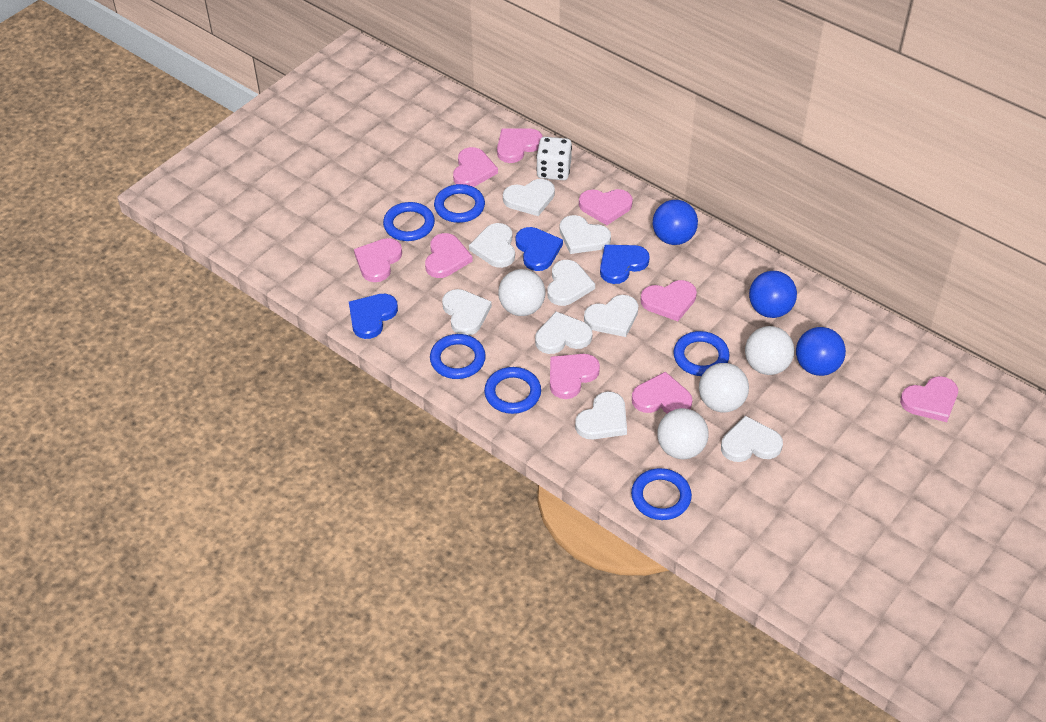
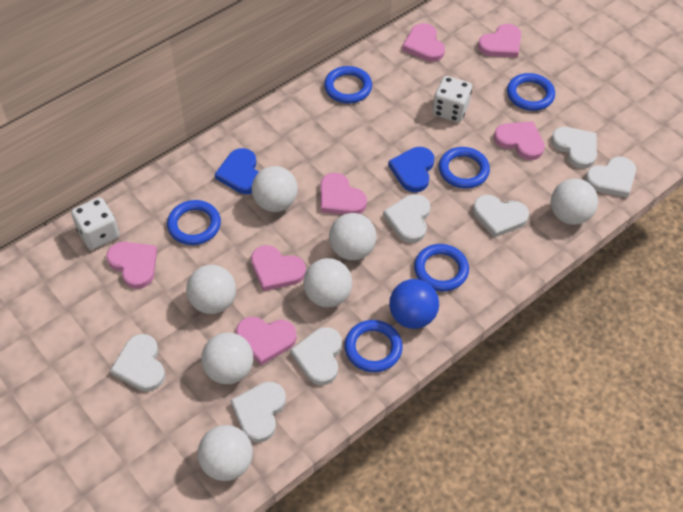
blue ball: [653,200,698,245] [749,271,797,318] [796,327,846,376] = 3 -> [389,279,439,329] = 1
blue heart: [349,294,398,339] [516,227,563,271] [600,245,650,284] = 3 -> [215,148,259,194] [388,147,434,192] = 2
pink heart: [354,238,402,282] [425,233,473,278] [453,147,498,187] [497,128,543,163] [550,354,600,399] [579,189,633,225] [632,372,692,413] [641,280,697,321] [900,376,958,422] = 9 -> [106,242,157,289] [236,317,297,365] [251,245,306,291] [320,173,367,215] [402,23,445,62] [478,24,521,58] [494,121,545,160] = 7
white ball: [498,269,545,316] [657,408,708,459] [699,363,749,412] [745,326,794,375] = 4 -> [186,265,236,314] [198,425,253,481] [201,332,253,384] [252,166,298,212] [303,258,353,307] [329,213,377,260] [551,178,598,225] = 7
white dice: [536,137,572,180] = 1 -> [71,197,119,250] [433,76,472,122] = 2
white heart: [442,289,492,335] [469,223,515,268] [503,179,555,216] [535,311,592,354] [547,260,595,306] [560,215,611,254] [575,391,627,439] [584,295,639,337] [721,416,783,462] = 9 -> [110,334,165,392] [231,382,286,443] [290,327,342,385] [383,194,430,243] [473,195,529,238] [551,127,597,169] [585,156,636,198] = 7

